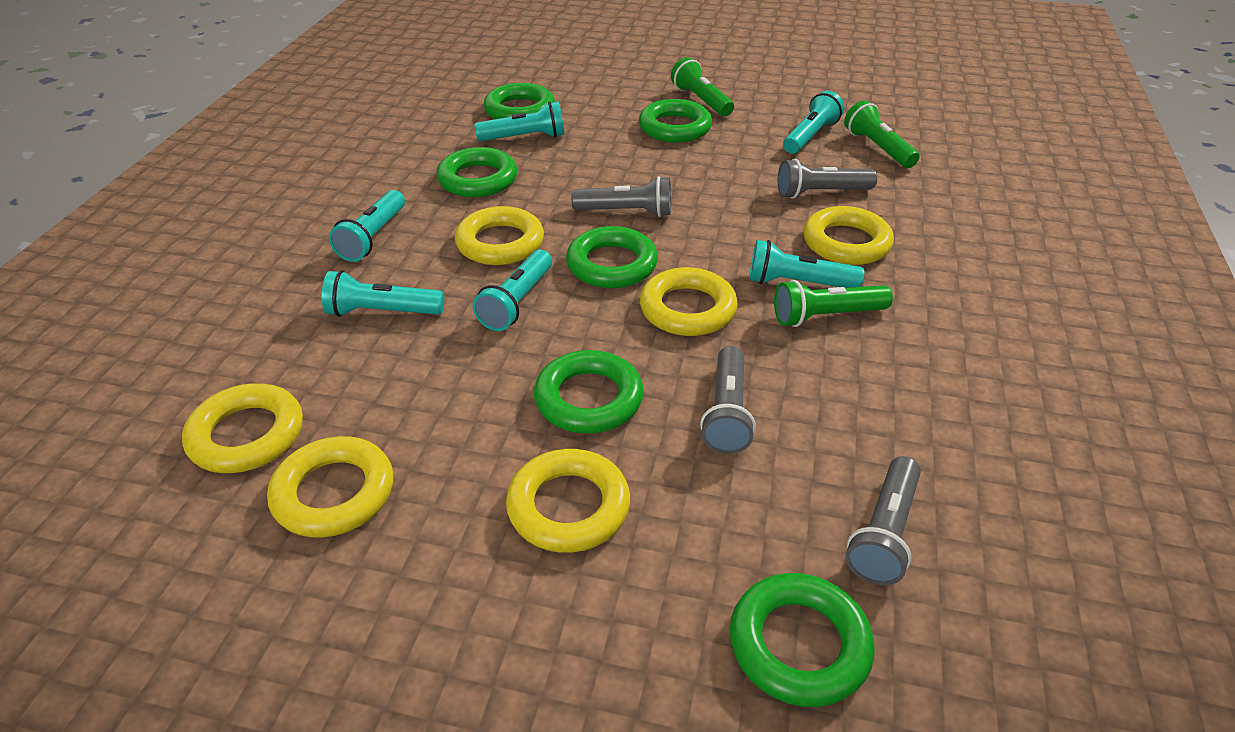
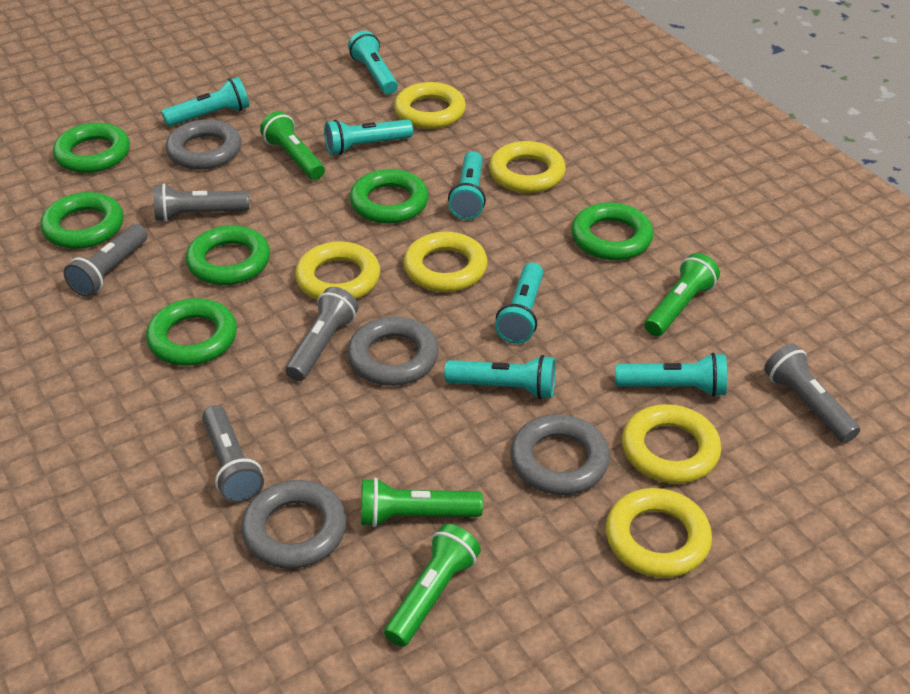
green flashlight: [671,57,734,117] [774,280,893,327] [844,100,920,168] = 3 -> [260,111,325,180] [361,478,483,527] [384,524,481,647] [645,253,720,336] = 4
grey flashlight: [571,176,671,217] [700,346,756,454] [778,159,877,199] [845,456,921,585] = 4 -> [64,224,147,297] [153,184,249,222] [202,405,264,503] [285,287,358,381] [764,344,860,443] = 5
grey ring: none = 0 -> [166,119,241,170] [241,480,347,569] [347,316,439,386] [510,414,610,495] = 4
turquoise flashlight: [322,270,444,317] [329,190,405,262] [473,249,552,331] [474,101,564,141] [749,240,864,288] [783,91,844,154] = 6 -> [161,77,249,126] [324,119,413,155] [348,31,398,94] [444,355,556,399] [448,151,486,220] [495,262,543,344] [615,353,727,397] = 7

